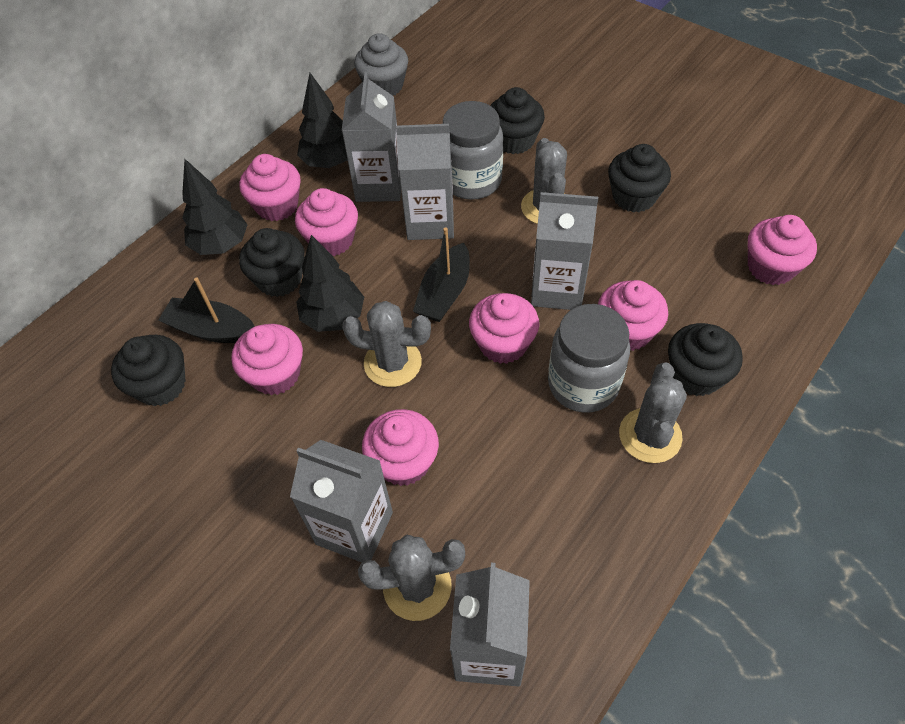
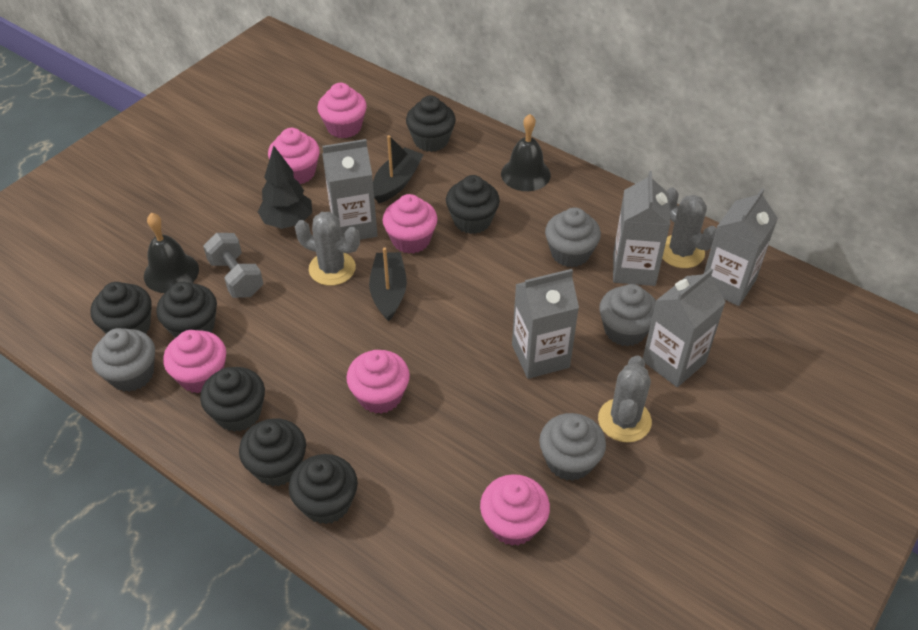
black bell: none = 0 -> [144,213,199,293] [501,114,551,191] = 2
black cupcake: [111,335,185,406] [239,228,305,297] [490,87,545,154] [608,144,671,213] [668,323,743,396] = 5 -> [90,282,152,334] [156,282,217,338] [200,367,265,432] [239,418,306,486] [289,454,358,524] [406,96,456,152] [446,175,500,234] = 7
black tree: [182,159,247,255] [296,235,364,332] [297,73,348,168] = 3 -> [258,146,312,229] = 1
grey cactus: [342,301,431,387] [358,535,465,621] [521,138,567,224] [619,362,687,463] = 4 -> [295,212,360,286] [598,355,652,442] [662,188,716,268] = 3
grey cupcake: [354,33,408,96] = 1 -> [92,328,155,392] [539,413,606,481] [545,207,601,267] [599,284,656,346] = 4
grey dumbbell: none = 0 -> [203,233,263,298] = 1
grey jar: [443,101,503,200] [548,304,630,413] = 2 -> none = 0
pink cupcake: [231,324,303,395] [240,154,301,221] [295,188,358,256] [362,409,439,486] [469,293,539,364] [598,280,668,351] [748,215,817,285] = 7 -> [163,330,226,393] [268,128,320,184] [317,83,367,139] [346,350,410,414] [383,194,438,254] [480,474,550,546] = 6

